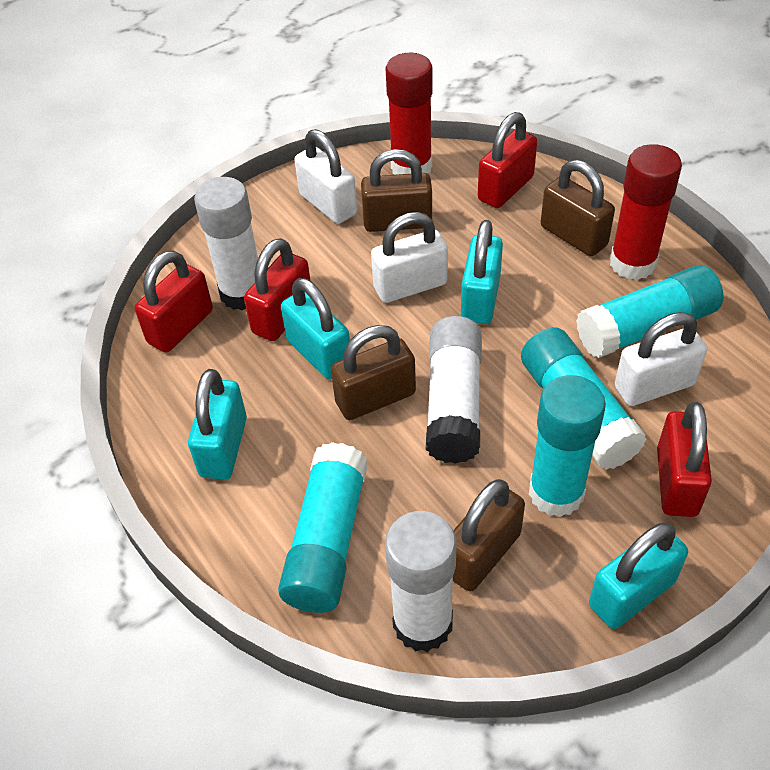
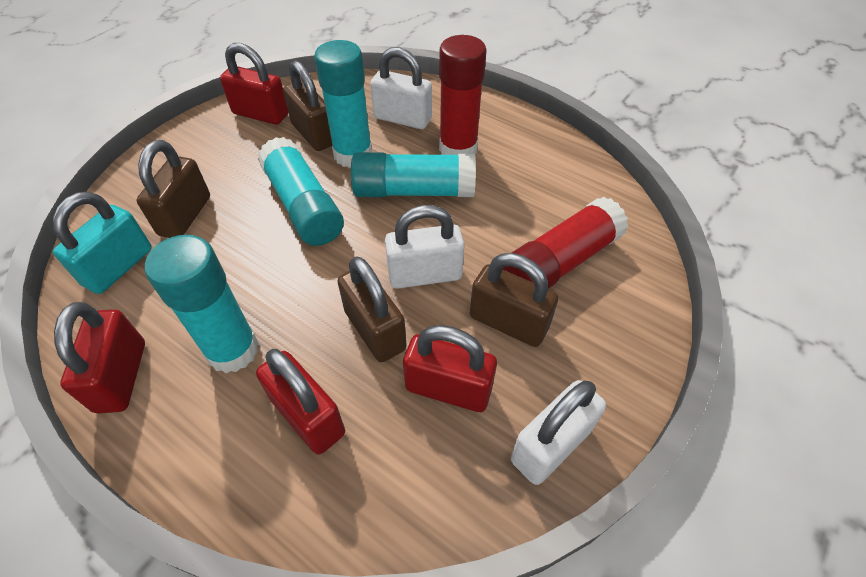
turquoise padlock: [188,369,247,480] [281,278,350,380] [461,220,503,324] [589,522,688,629] = 4 -> [53,192,152,294] = 1
white glue stick: [194,177,258,310] [385,511,456,652] [426,316,482,464] = 3 -> none = 0

